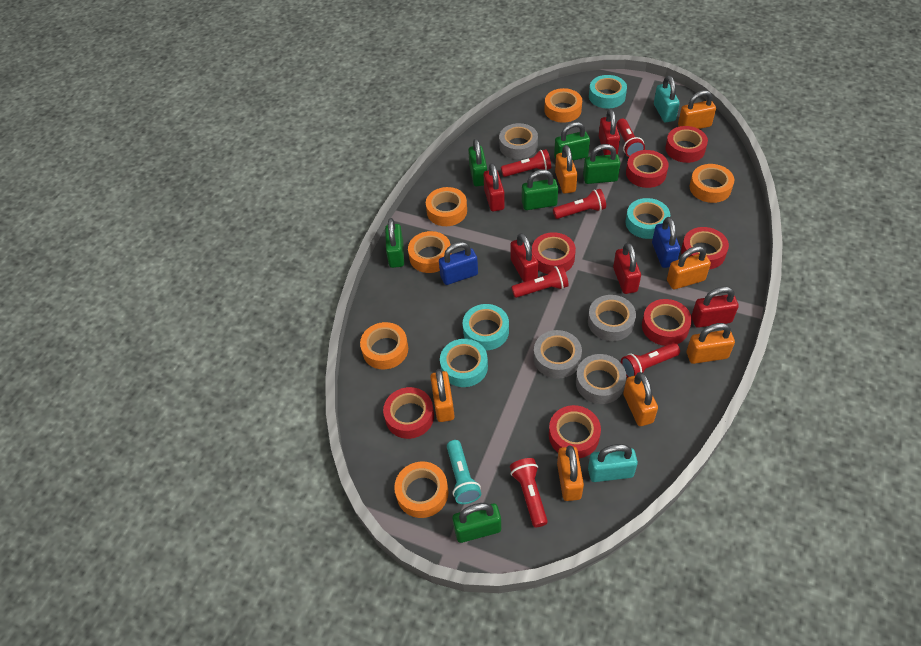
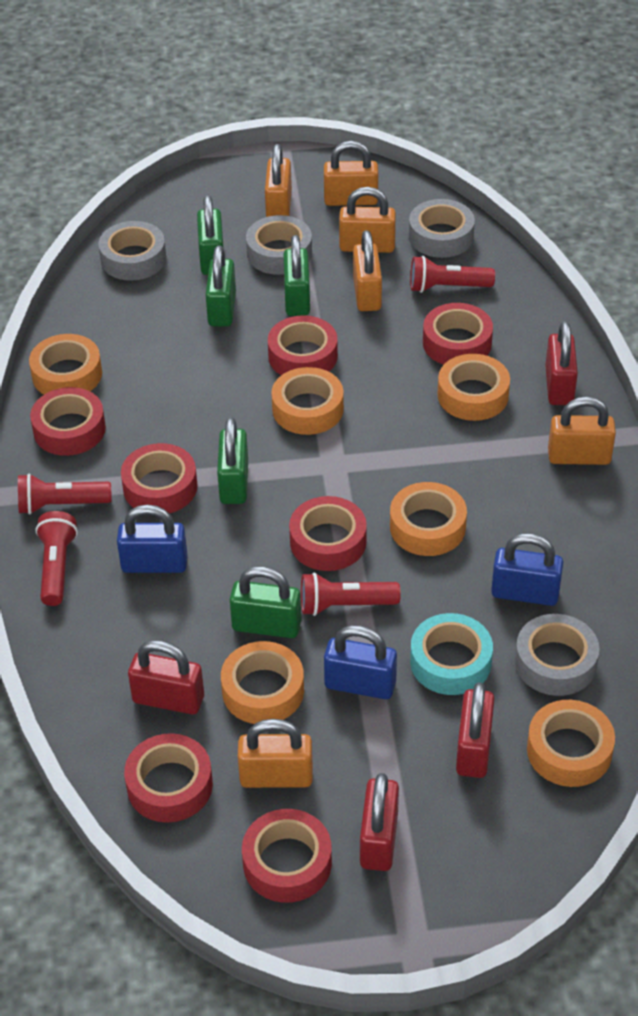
blue padlock: [439,242,478,285] [652,217,681,268] = 2 -> [117,505,187,573] [324,625,397,699] [491,533,563,606] = 3
green padlock: [385,218,404,268] [452,503,501,543] [468,138,487,186] [522,170,558,210] [554,122,590,161] [583,144,620,184] = 6 -> [197,195,224,275] [206,245,236,327] [217,417,248,504] [230,566,301,638] [284,235,310,316] = 5
orange padlock: [430,369,455,422] [555,145,577,194] [557,445,584,501] [623,372,658,426] [667,246,711,289] [678,90,716,129] [686,323,735,364] = 7 -> [238,719,313,788] [265,144,292,217] [324,141,378,206] [339,187,396,253] [353,230,382,311] [548,396,616,465] = 6
red flashlight: [501,149,551,177] [510,458,548,527] [511,265,569,298] [553,189,606,219] [616,119,645,157] [621,343,680,378] = 6 -> [18,474,111,515] [36,511,78,606] [301,572,401,616] [410,256,495,293] = 4
red padlock: [484,163,505,212] [511,233,538,282] [599,109,620,155] [613,242,641,294] [691,287,739,328] = 5 -> [128,640,204,714] [360,773,399,871] [456,682,495,778] [545,321,578,405] = 4
turquoise flashlight: [447,440,481,504] = 1 -> none = 0
turquoise padlock: [588,444,638,482] [654,75,680,122] = 2 -> none = 0
turquoise tape: [440,339,488,387] [463,304,509,350] [589,75,627,109] [625,198,670,239] = 4 -> [410,613,493,695] = 1

